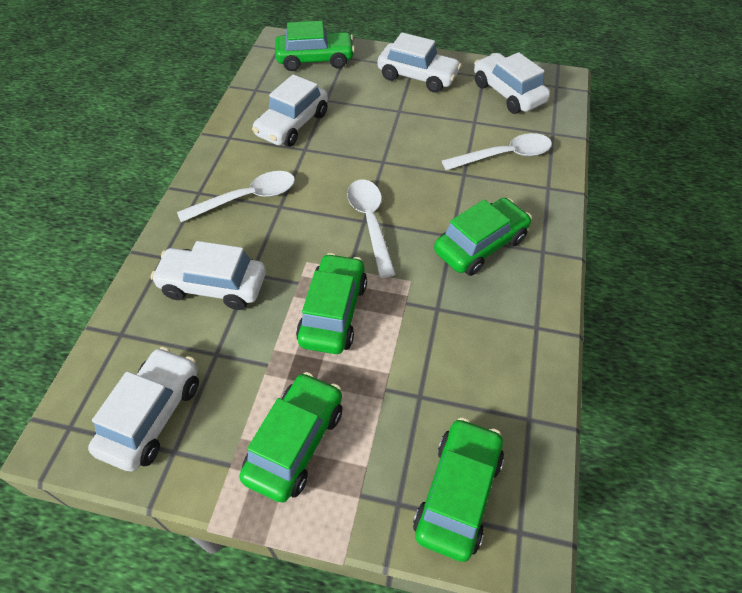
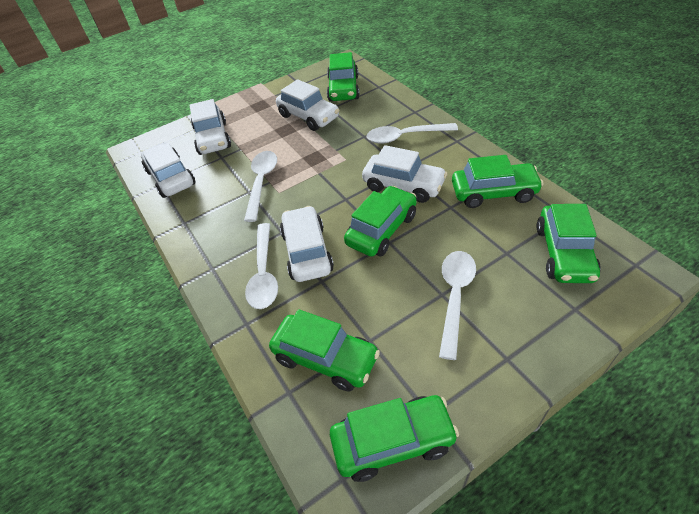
green car: [239,372,342,503] [275,21,355,71] [296,253,367,354] [413,417,504,562] [434,198,532,276] = 5 -> [269,309,380,392] [327,52,360,102] [330,395,459,482] [344,186,417,257] [452,155,544,208] [536,204,601,283] = 6
white spoon: [177,171,295,222] [347,180,396,278] [442,133,552,170] = 3 -> [244,151,277,222] [245,223,278,309] [367,123,458,144] [439,251,476,360] = 4

